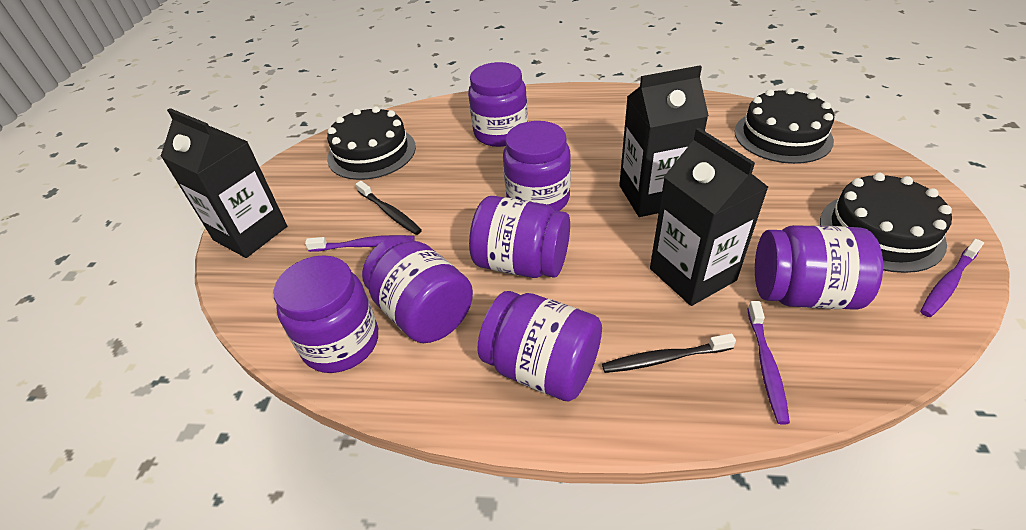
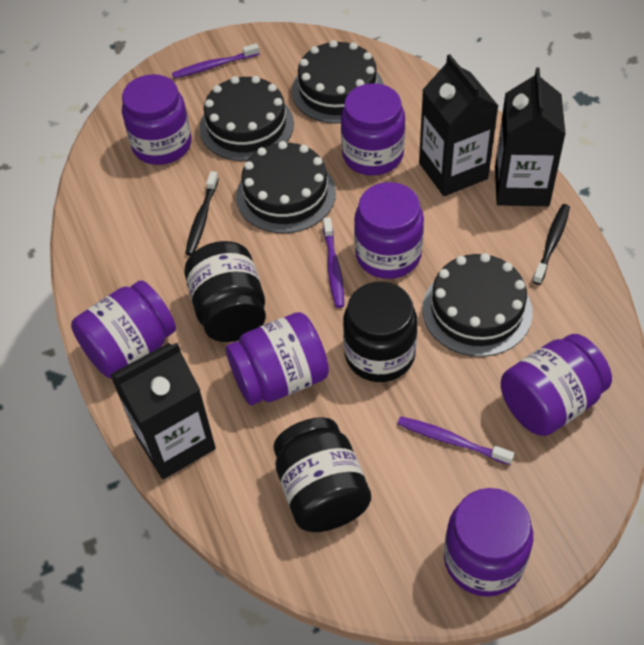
black cake: [327,106,416,180] [735,88,834,164] [820,173,952,273] = 3 -> [199,76,294,161] [236,141,336,233] [292,40,384,124] [422,253,533,357] = 4
black jar: none = 0 -> [184,241,266,342] [273,417,371,532] [343,281,418,382] = 3

